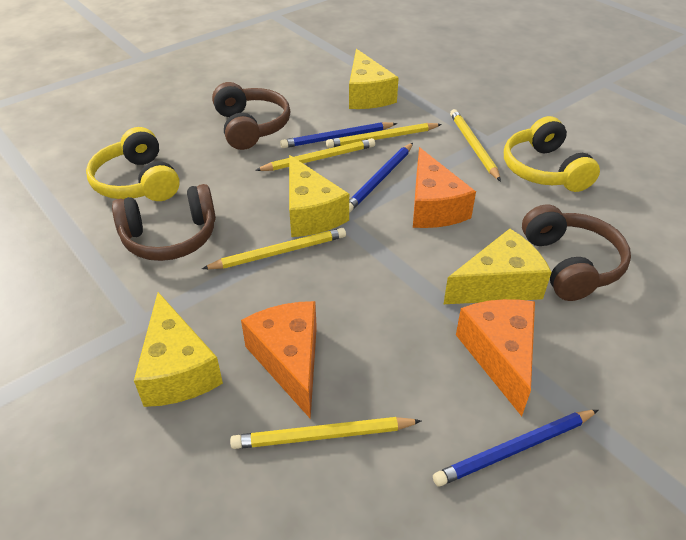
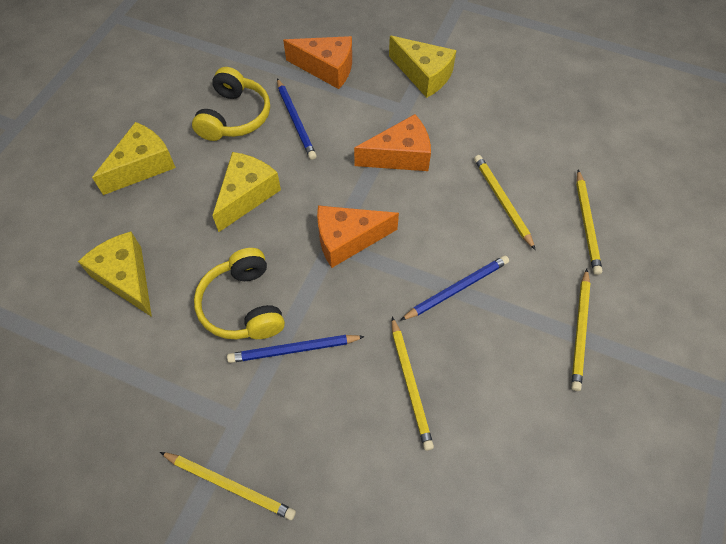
brown headphones: [112,184,216,261] [212,82,290,150] [522,205,631,301] = 3 -> none = 0

